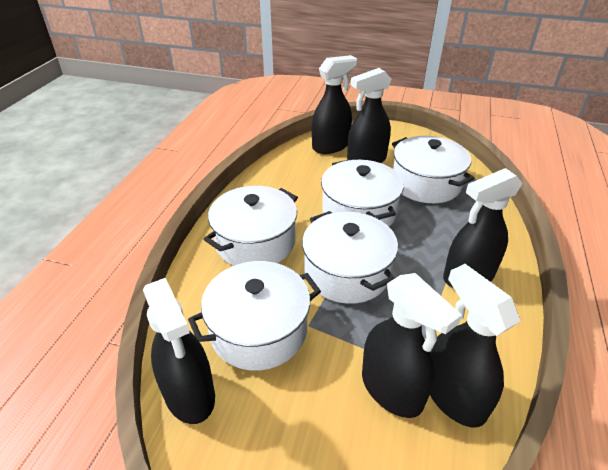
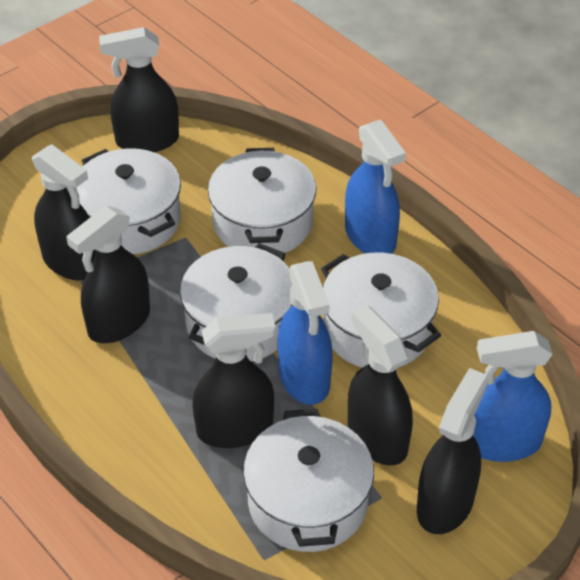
blue spray bottle: none = 0 -> [277,261,333,405] [345,120,406,254] [473,331,553,462] = 3

